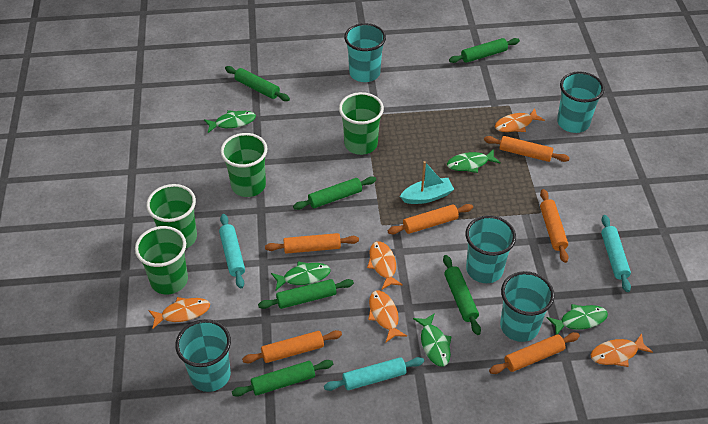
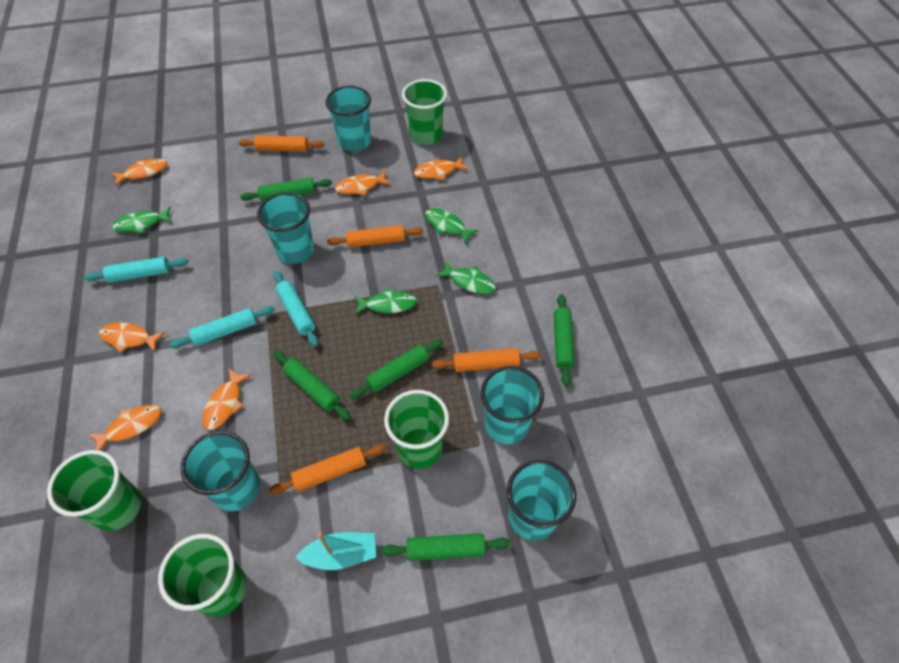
green fish: [204,110,256,133] [271,261,331,290] [413,313,452,366] [447,149,501,173] [546,304,608,334] = 5 -> [112,207,172,234] [355,288,417,315] [425,208,479,244] [436,261,496,294] = 4
green rolling pin: [225,66,290,101] [232,360,333,397] [258,279,354,309] [293,176,376,210] [443,255,481,335] [449,38,520,63] = 6 -> [240,178,332,202] [273,351,351,420] [349,339,443,399] [381,533,510,561] [554,294,575,386] = 5
orange fish: [148,297,210,329] [367,241,403,289] [368,290,407,342] [495,108,545,132] [591,333,653,367] = 5 -> [89,405,162,451] [99,322,165,353] [111,159,167,186] [202,369,252,430] [335,171,391,195] [414,156,468,180] = 6
orange rolling pin: [242,330,342,363] [265,233,359,254] [388,204,473,234] [484,136,569,162] [489,332,580,374] [540,189,569,263] = 6 -> [238,136,324,152] [269,444,387,495] [327,225,423,248] [432,348,541,372] = 4

